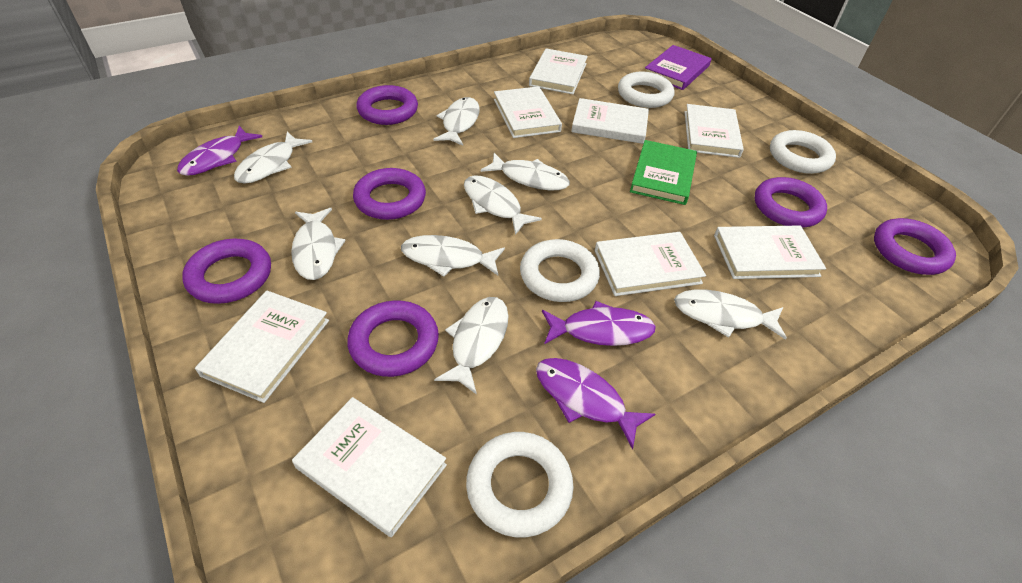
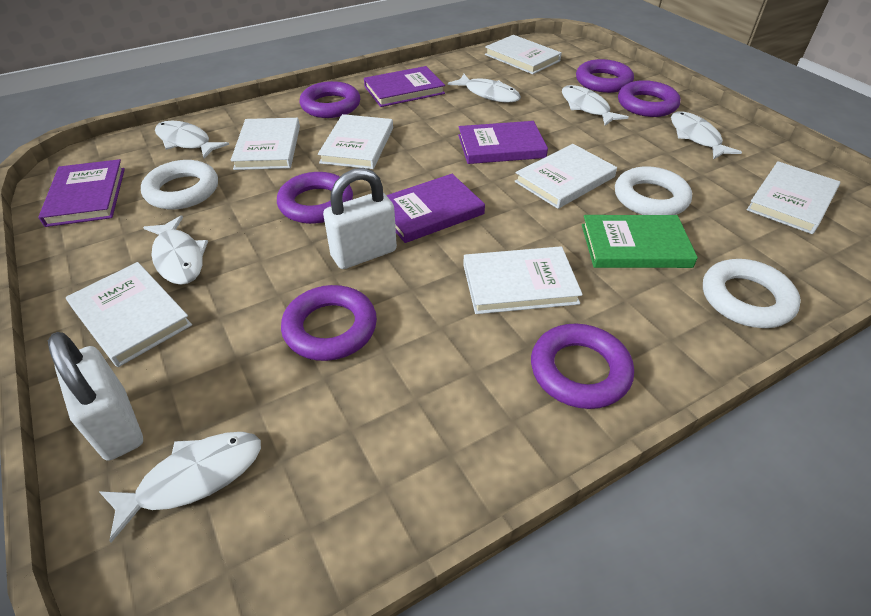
purple book: [645,45,712,90] = 1 -> [38,159,125,227] [364,66,445,107] [386,174,485,243] [458,121,548,164] = 4
purple fish: [177,126,262,176] [536,358,655,449] [542,301,656,346] = 3 -> none = 0
white book: [195,290,329,403] [292,397,447,537] [494,86,562,138] [529,48,588,94] [571,98,649,144] [595,232,706,296] [685,104,744,158] [714,226,826,279] = 8 -> [66,262,192,367] [231,118,300,170] [318,114,393,169] [463,246,583,314] [485,35,562,74] [515,144,617,209] [747,161,840,234] = 7
white fish: [234,132,312,184] [291,208,346,280] [401,235,505,277] [433,97,480,146] [434,297,508,395] [464,175,542,235] [481,153,570,190] [674,289,787,340] = 8 -> [99,432,261,542] [143,215,208,285] [155,121,229,159] [448,74,521,102] [562,85,629,126] [671,111,742,159] = 6
white padlock: none = 0 -> [48,332,143,461] [323,168,397,269] = 2
white ring: [466,432,574,537] [520,239,600,302] [618,72,675,108] [770,130,836,174] = 4 -> [141,160,218,210] [615,166,692,215] [703,259,801,328] = 3

